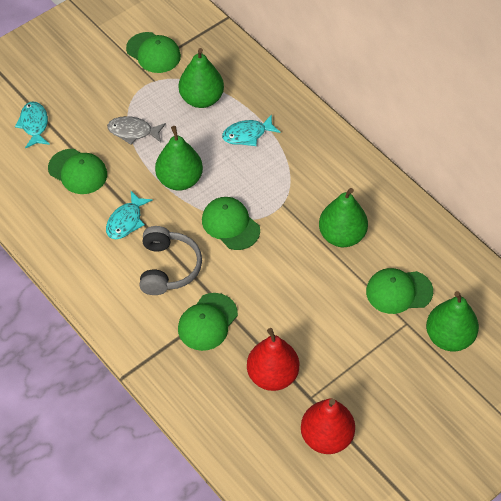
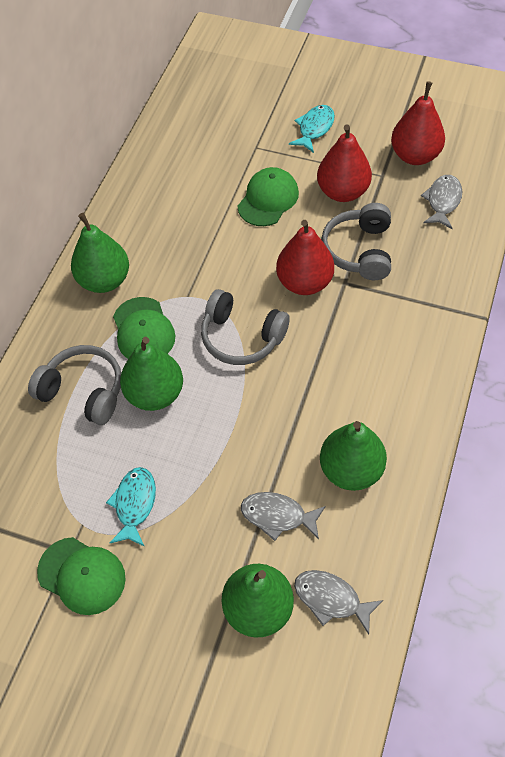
green cap: [48,149,107,194] [126,32,181,73] [178,293,238,351] [202,197,260,250] [366,268,433,314] = 5 -> [37,537,126,615] [113,297,175,358] [237,167,299,226] = 3
grey fish: [107,116,166,145] = 1 -> [241,492,326,541] [294,570,383,634] [421,175,462,229] = 3
grey headphones: [140,226,202,295] = 1 -> [28,345,121,425] [201,289,290,365] [321,203,391,280] = 3
red pear: [247,328,299,391] [301,398,355,454] = 2 -> [276,220,334,295] [317,124,372,202] [391,81,445,165] = 3
turquoise fish: [15,102,50,148] [106,191,153,239] [222,114,280,146] = 3 -> [106,467,156,547] [289,105,335,153] = 2

